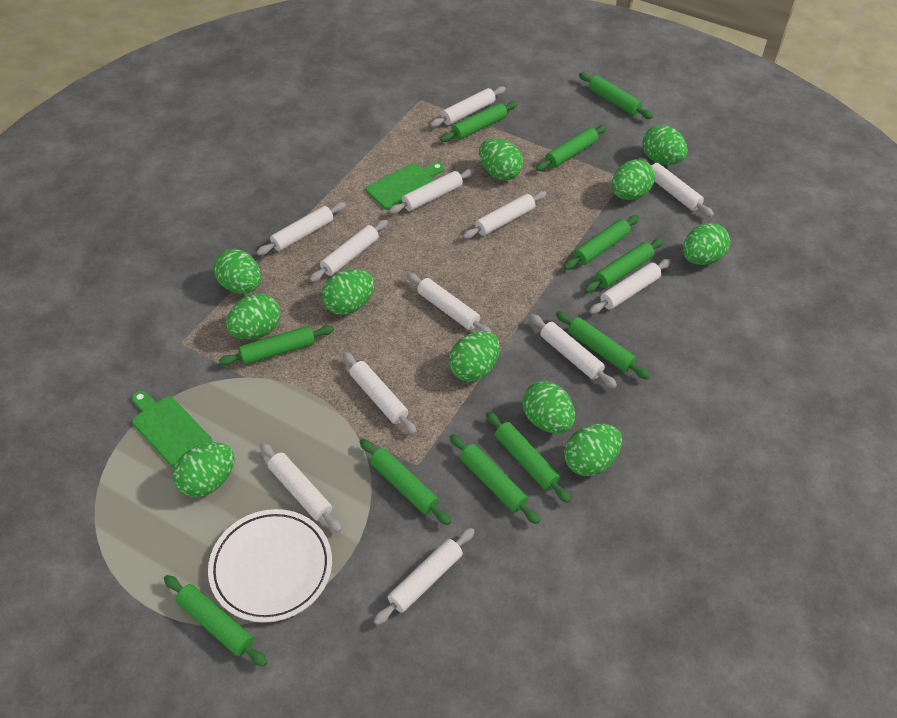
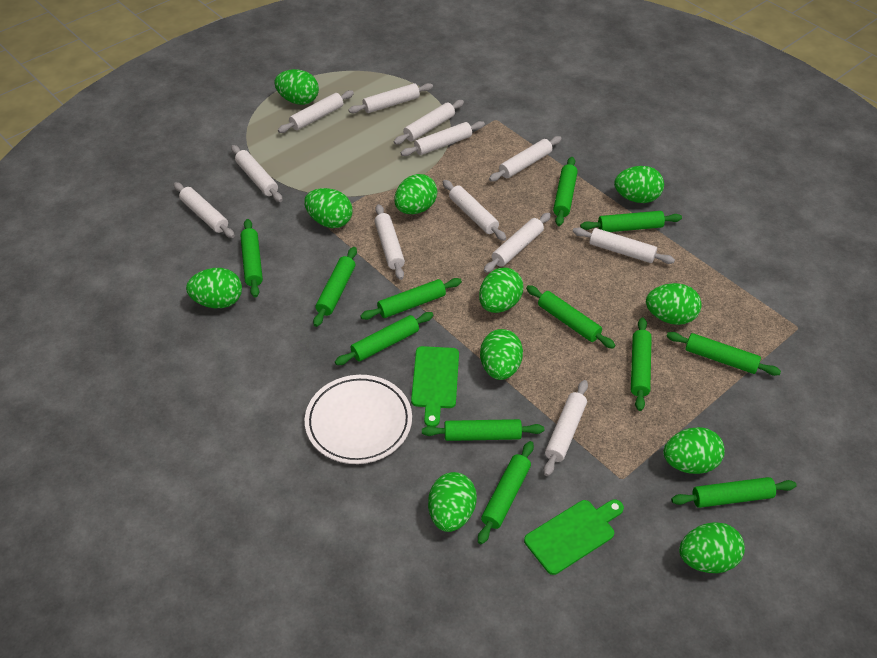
green rolling pin: [164,575,267,667] [218,325,334,365] [360,439,451,525] [440,101,518,142] [450,434,540,524] [486,411,571,503] [536,125,607,171] [556,311,650,379] [564,215,639,270] [579,72,653,119] [585,238,664,293] = 11 -> [240,219,263,298] [313,247,357,327] [335,312,434,365] [360,278,462,320] [422,419,544,441] [478,441,534,544] [526,285,615,349] [553,157,578,226] [580,211,682,232] [631,318,652,411] [667,332,781,376] [671,477,797,508] = 12

